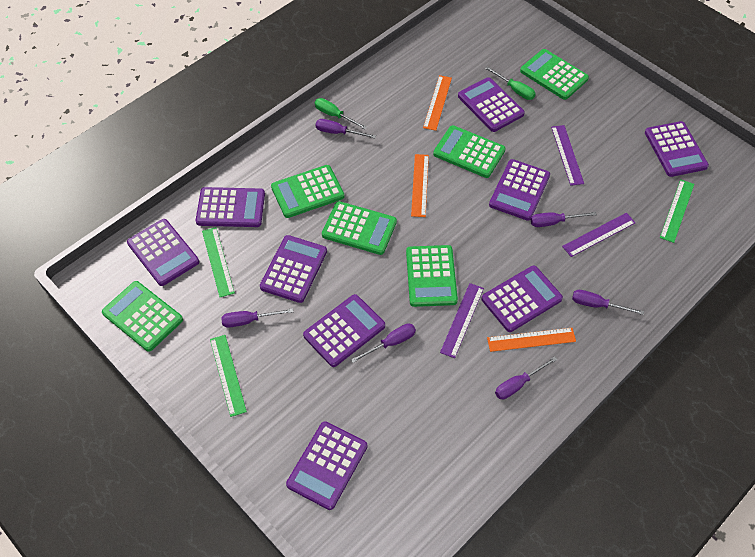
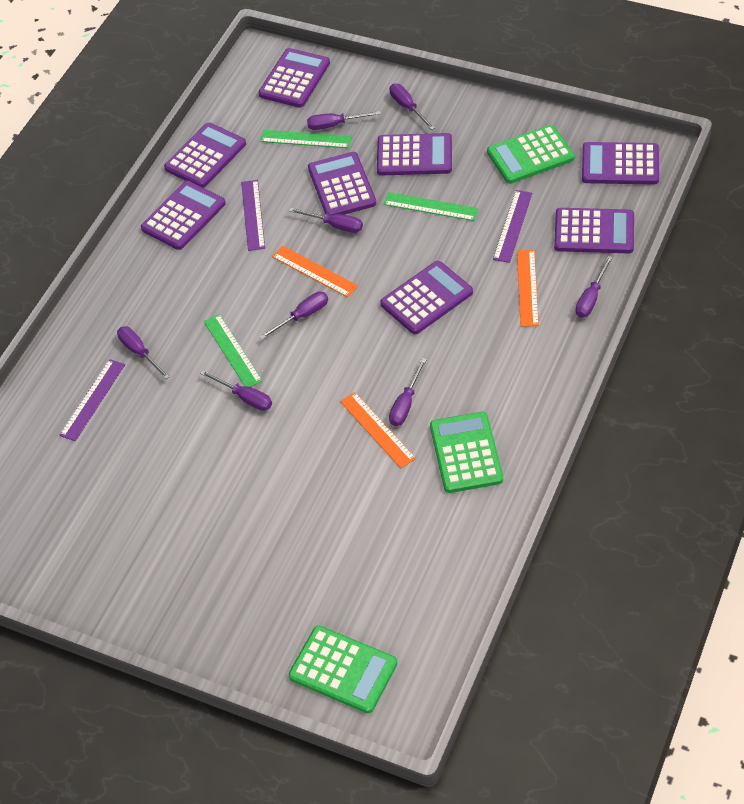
green calculator: [102,281,183,352] [271,165,345,218] [322,201,397,255] [406,245,458,307] [433,125,506,178] [520,49,589,100] = 6 -> [289,626,397,714] [430,412,503,493] [487,125,575,184] = 3
green screwdriver: [315,98,367,129] [485,66,536,100] = 2 -> none = 0
purple calculator: [127,219,199,286] [196,187,265,227] [260,235,327,303] [286,421,367,510] [303,294,385,367] [458,77,525,132] [482,266,563,332] [489,159,550,221] [645,121,709,177] = 9 -> [141,181,226,250] [164,122,246,188] [259,48,330,108] [308,152,376,215] [377,133,452,175] [380,261,473,334] [554,208,634,253] [582,142,659,185] = 8
purple screwdriver: [221,308,293,327] [316,119,376,138] [351,323,416,363] [495,356,557,399] [531,212,597,227] [572,290,644,315] = 6 -> [117,326,170,379] [200,370,272,411] [260,292,328,340] [289,208,363,233] [307,111,381,130] [389,358,427,426] [390,84,435,130] [576,256,613,318] = 8

